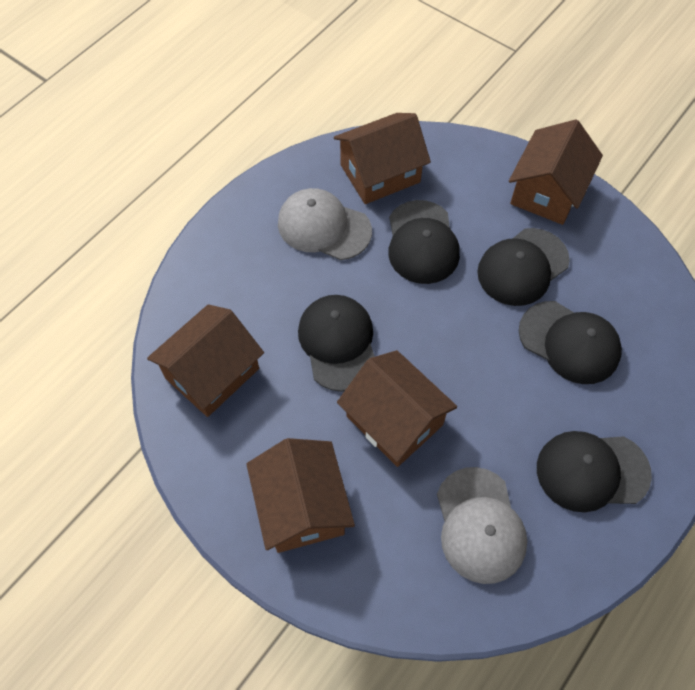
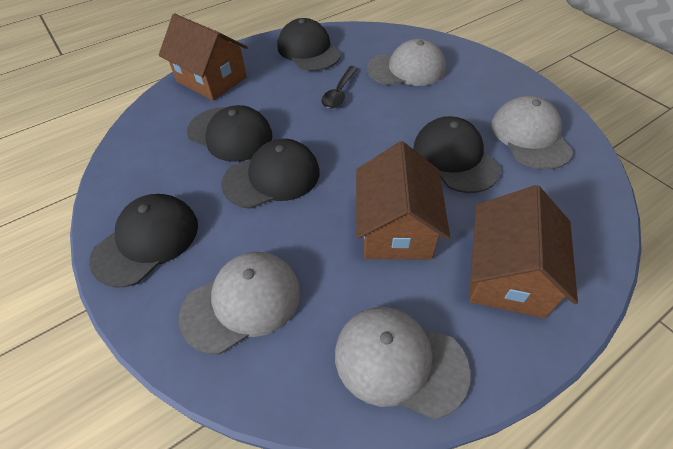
black spoon: none = 0 -> [322,66,358,108] = 1
brown house: [147,304,264,417] [246,438,355,553] [334,113,431,204] [337,350,457,467] [509,119,603,225] = 5 -> [159,14,248,100] [356,141,450,260] [469,185,578,318] = 3
grey cap: [278,188,372,260] [437,467,527,584] = 2 -> [179,252,300,355] [335,307,471,419] [367,39,446,86] [491,96,573,170] = 4

